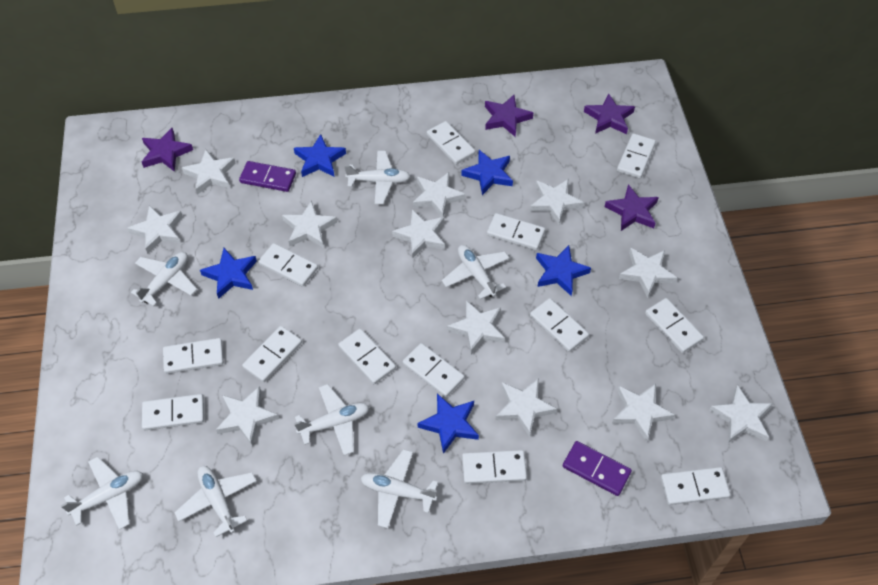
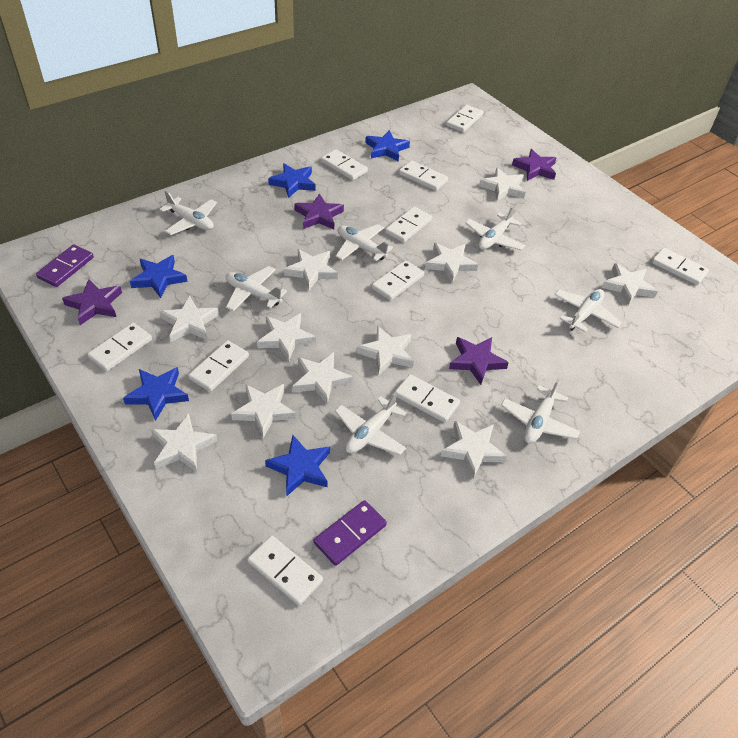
white domino: [142,394,204,430] [163,338,224,374] [242,326,302,382] [258,243,318,287] [338,329,396,384] [403,343,465,397] [427,121,475,165] [462,450,527,484] [487,213,545,250] [530,298,589,352] [617,133,656,178] [645,298,704,353] [661,467,730,505] = 13 -> [87,323,152,371] [188,340,249,392] [247,535,323,606] [321,149,368,180] [372,260,424,301] [385,207,432,243] [395,374,460,423] [399,160,448,191] [446,105,483,132] [652,248,709,285] = 10
white star: [127,205,183,254] [182,149,236,195] [216,386,279,446] [282,201,337,248] [392,209,445,259] [413,172,466,217] [447,300,505,354] [496,378,557,437] [530,179,584,224] [612,384,675,442] [619,248,677,298] [709,385,773,443] = 12 -> [151,413,217,472] [160,295,219,342] [231,384,296,438] [257,313,316,361] [284,249,338,290] [293,352,353,404] [357,326,414,375] [425,243,478,283] [441,421,507,479] [479,167,526,201] [602,263,658,305] = 11

